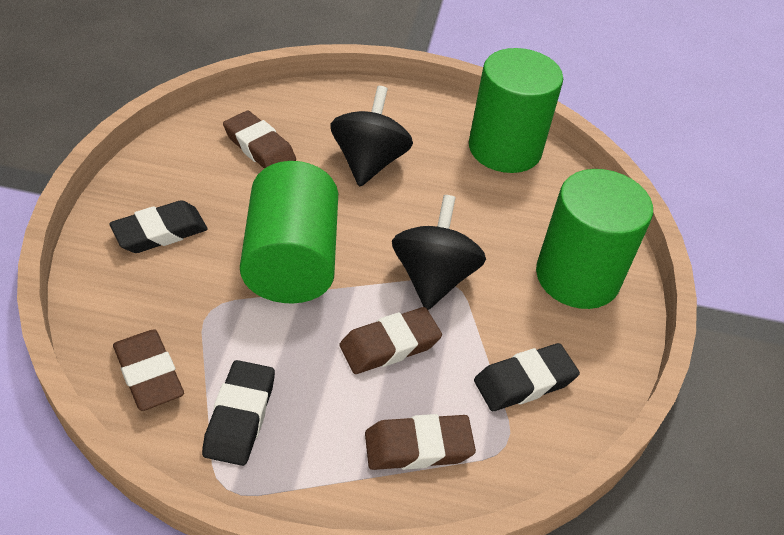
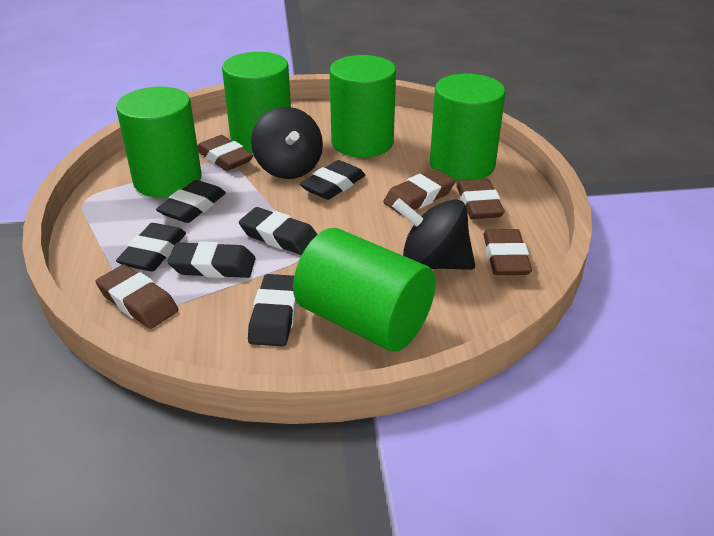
black eraser: [109,200,208,253] [202,360,275,466] [474,343,580,411] = 3 -> [116,223,186,272] [156,180,226,223] [167,241,256,278] [239,207,317,255] [248,274,297,347] [300,160,365,200] = 6
brown eraser: [113,329,184,411] [223,111,296,169] [339,307,442,374] [365,414,476,470] = 4 -> [95,265,179,329] [197,135,253,171] [383,169,455,215] [456,179,505,219] [483,229,532,275] = 5
green cylinder: [240,161,338,303] [469,48,563,173] [536,169,653,309] = 3 -> [116,87,202,198] [222,52,291,153] [293,228,436,352] [330,55,396,157] [430,74,505,181] = 5

